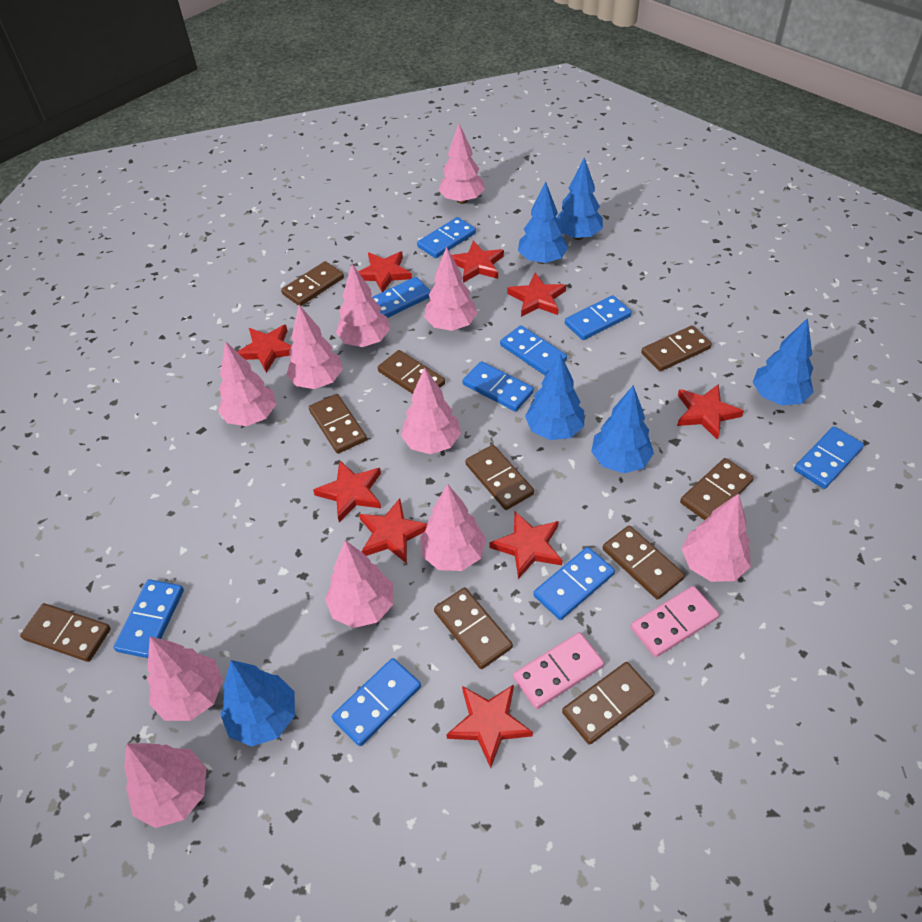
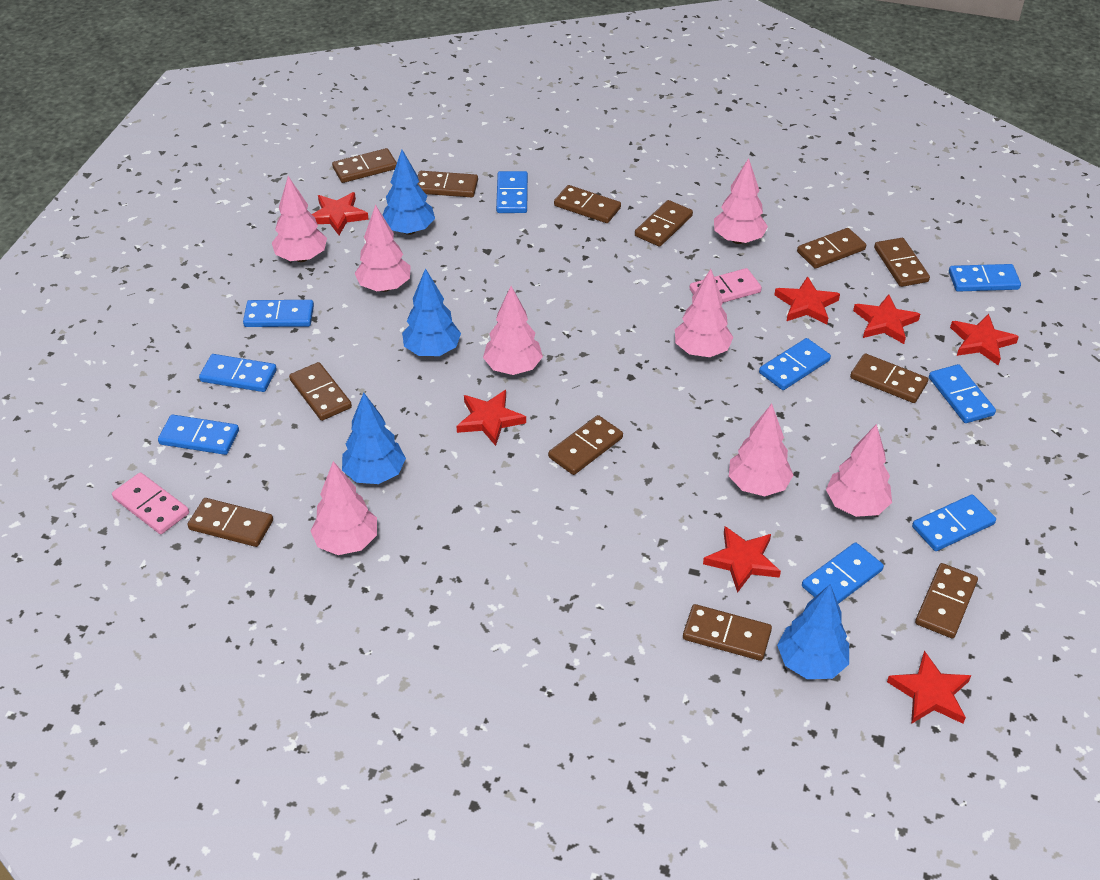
blue tree: [220,660,295,747] [518,181,568,264] [525,354,584,440] [557,157,603,240] [591,385,654,473] [753,318,814,405] = 6 -> [342,392,406,484] [382,150,435,235] [402,268,461,356] [777,584,849,679] = 4
brown domino: [20,603,111,662] [281,261,344,306] [309,394,367,454] [378,350,445,394] [434,588,513,669] [465,445,534,510] [562,662,655,745] [603,525,685,600] [641,325,712,371] [680,458,754,520] = 10 -> [188,498,273,547] [289,362,352,421] [332,148,397,183] [418,171,478,197] [548,415,623,475] [554,185,621,223] [635,200,693,247] [683,604,772,661] [797,228,866,269] [850,353,928,403] [874,238,930,287] [915,563,978,638] = 12
pink tree: [124,743,206,828] [147,636,223,721] [218,341,276,426] [286,305,343,389] [325,540,393,628] [336,264,390,347] [401,367,461,454] [420,484,486,571] [424,247,478,331] [438,124,485,204] [682,493,751,582] = 11 -> [272,176,327,262] [310,461,377,555] [354,205,411,292] [483,286,543,375] [675,269,734,357] [714,158,768,244] [729,404,793,496] [826,424,892,517] = 8
red star: [237,325,291,373] [313,460,381,522] [358,252,412,292] [359,498,427,564] [446,684,533,768] [451,241,504,283] [489,512,562,579] [508,273,566,317] [677,384,744,440] = 9 -> [312,192,369,235] [457,390,526,446] [703,526,781,593] [774,276,840,324] [853,294,920,344] [887,650,971,724] [950,314,1019,365] = 7

